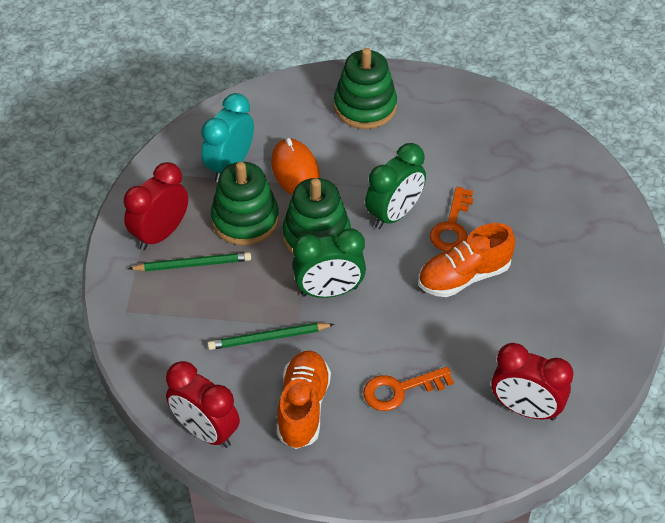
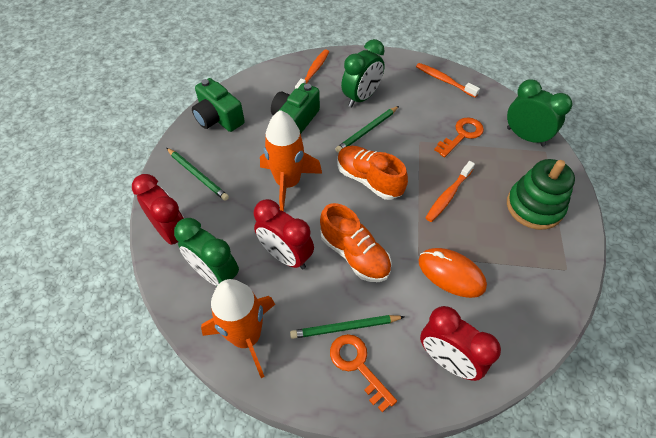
green camera: none = 0 -> [192,78,245,132] [271,83,320,134] = 2
green clock: [292,228,366,298] [365,143,426,229] = 2 -> [174,218,239,286] [341,39,385,107] [507,79,572,147] = 3
green pencil: [128,252,251,271] [207,323,334,350] = 2 -> [167,148,229,201] [290,315,405,339] [336,106,399,153] = 3
green stacking toy: [211,162,279,245] [282,178,351,255] [334,48,397,129] = 3 -> [507,159,575,230] = 1
orange rocket: none = 0 -> [201,279,275,378] [260,110,322,212] = 2
orange toothbrush: none = 0 -> [295,49,329,89] [416,63,480,98] [425,161,475,222] = 3
turquoise clock: [201,93,254,182] = 1 -> none = 0

